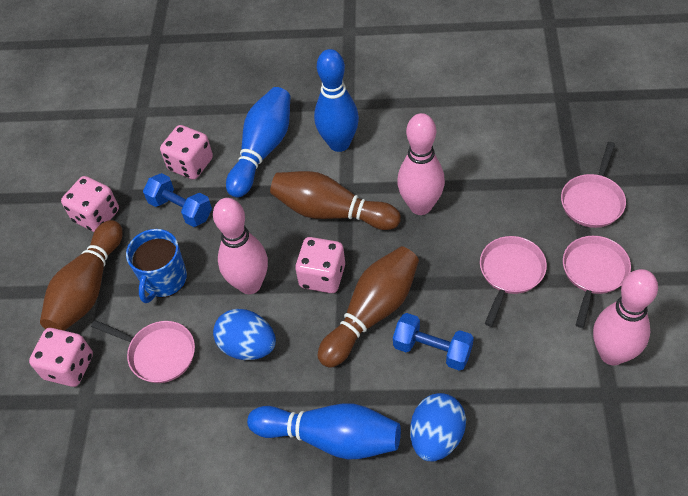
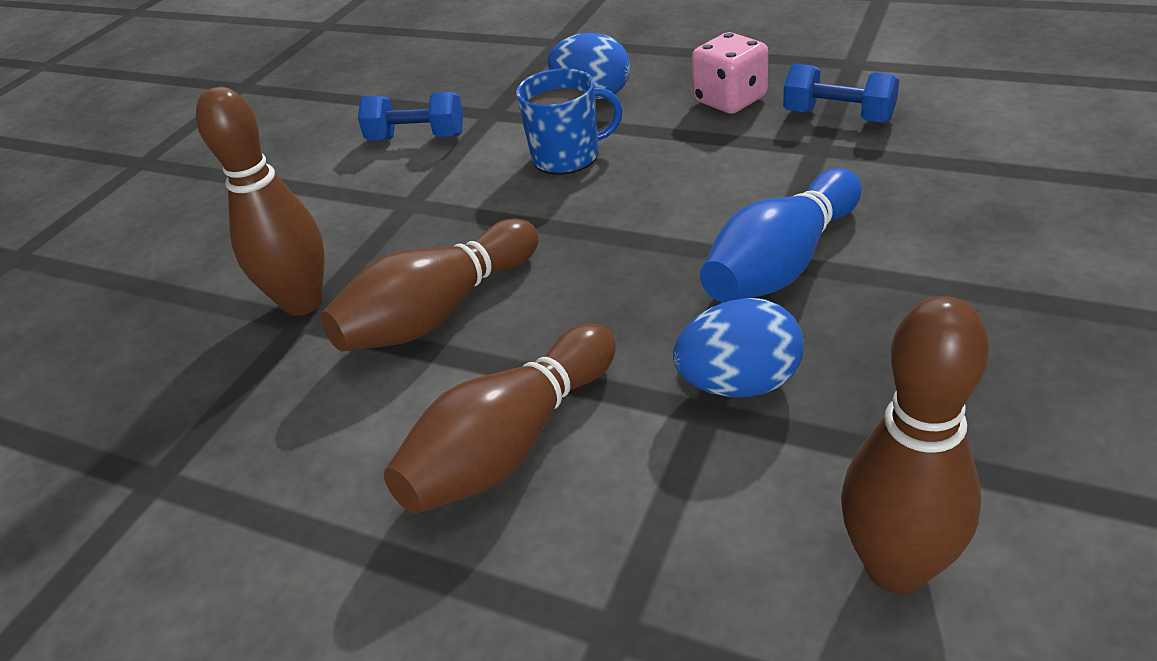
blue bowling pin: [226,87,291,198] [247,403,401,459] [314,49,359,152] = 3 -> [700,168,862,302] = 1
brown bowling pin: [40,220,123,331] [270,171,401,230] [318,246,419,368] = 3 -> [196,87,325,316] [320,219,539,352] [384,324,616,514] [841,296,989,594] = 4
pink bowling pin: [213,198,268,294] [397,113,445,215] [593,269,658,365] = 3 -> none = 0
pink dice: [29,328,93,387] [61,176,119,232] [160,125,213,180] [295,237,345,293] = 4 -> [692,32,768,114] = 1
pink pan: [91,320,195,383] [480,236,547,327] [561,142,626,228] [563,236,631,328] = 4 -> none = 0

